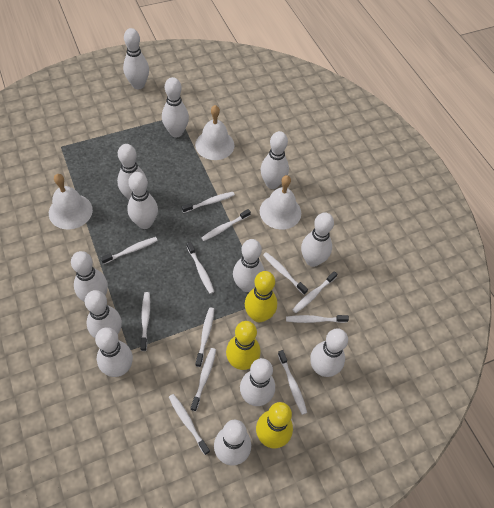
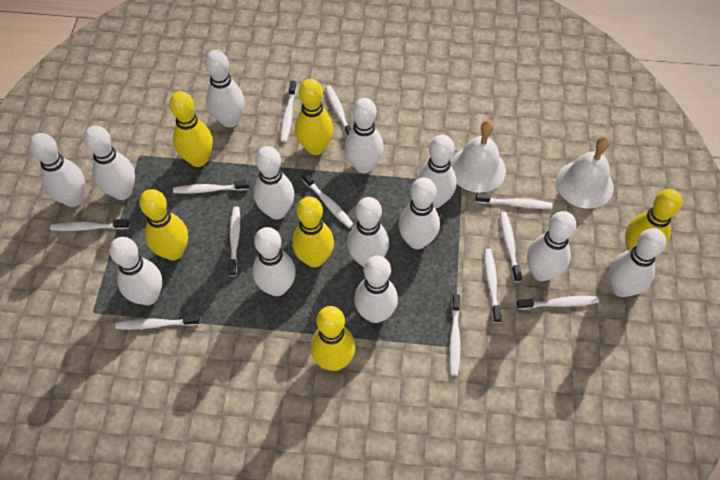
white bell: [49,174,93,230] [195,105,235,160] [260,175,301,230] = 3 -> [451,120,506,193] [556,136,613,209] = 2
yellow bowling pin: [226,321,260,370] [245,271,277,322] [256,402,293,448] = 3 -> [139,189,188,260] [169,91,213,167] [292,197,334,267] [295,79,333,155] [310,306,355,371] [625,189,682,250] = 6

